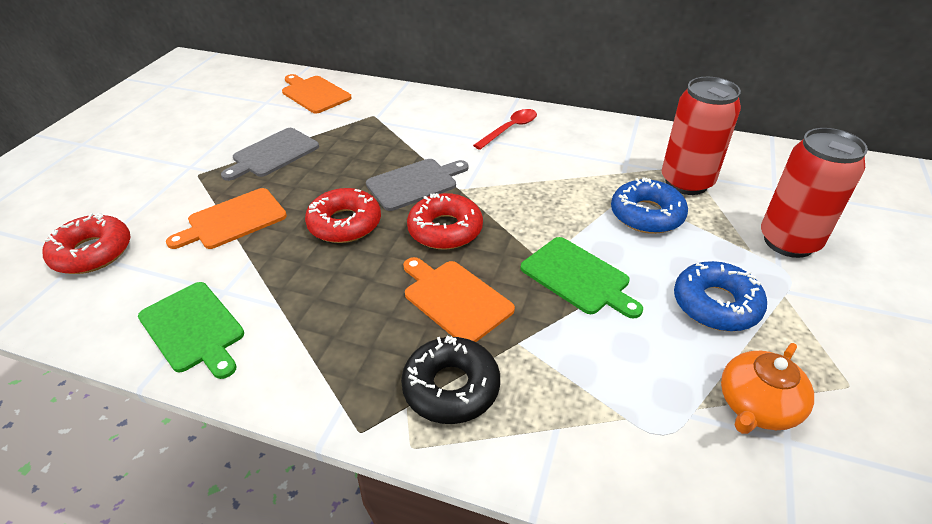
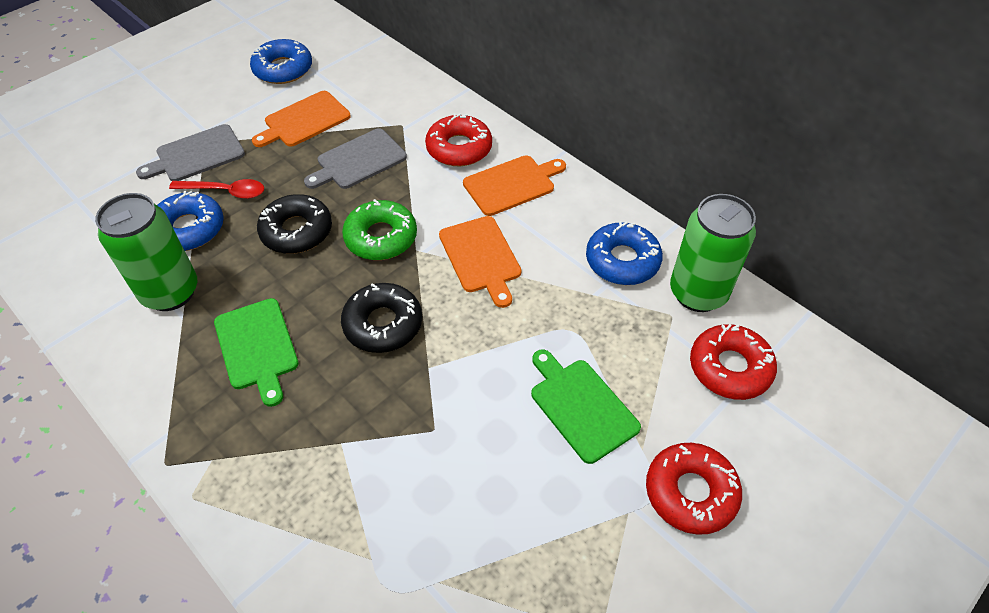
black donut: [401,336,500,424] = 1 -> [257,194,332,254] [341,283,422,353] = 2
blue donut: [611,177,688,234] [674,261,767,331] = 2 -> [157,191,224,251] [250,39,312,84] [586,221,663,285] = 3
green can: none = 0 -> [95,193,197,311] [670,194,756,312] = 2
green donut: none = 0 -> [342,199,417,260] = 1
orange teapot: [721,343,814,434] = 1 -> none = 0
red can: [662,77,741,195] [761,128,868,258] = 2 -> none = 0

